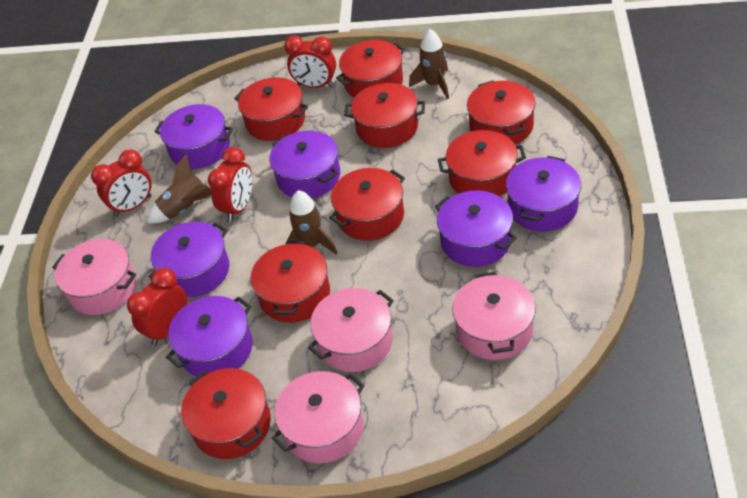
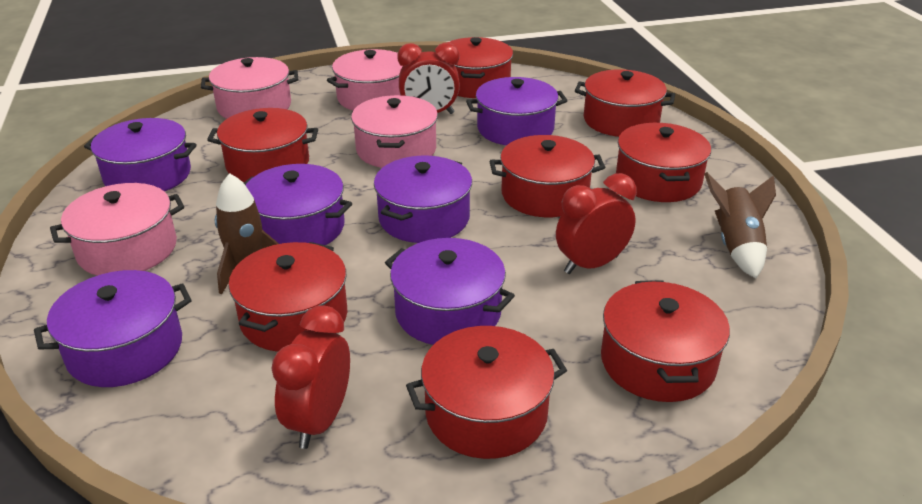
brown rocket: [147,154,212,224] [285,190,337,254] [409,29,449,99] = 3 -> [215,173,279,294] [704,172,776,278] = 2
red clock: [91,149,152,216] [127,268,188,346] [208,147,252,222] [284,36,336,88] = 4 -> [271,305,350,449] [397,43,460,114] [556,173,637,274] = 3

